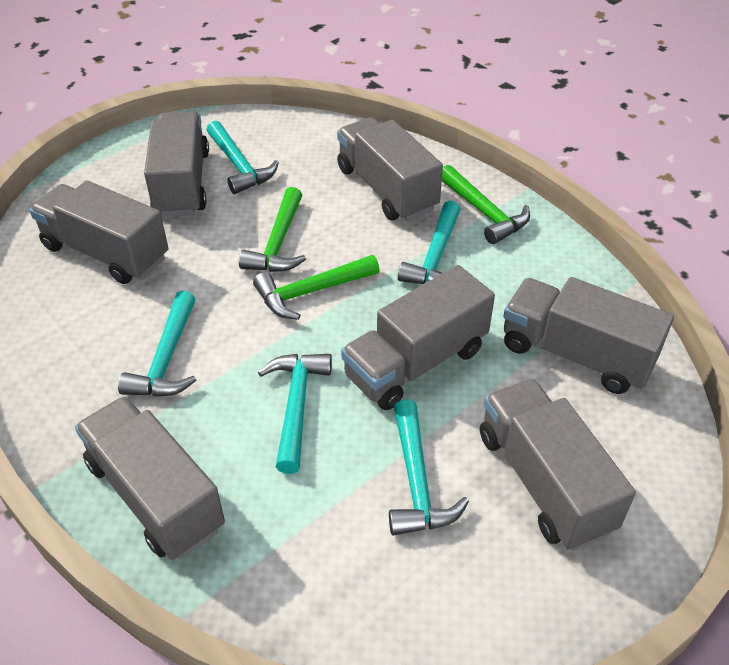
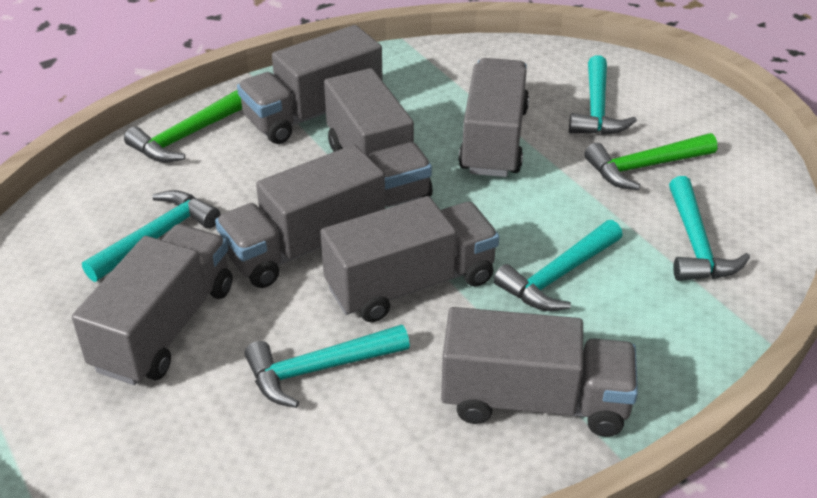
green hammer: [239,187,306,272] [253,255,379,320] [442,165,530,244] = 3 -> [124,90,242,163] [584,133,718,190] = 2

